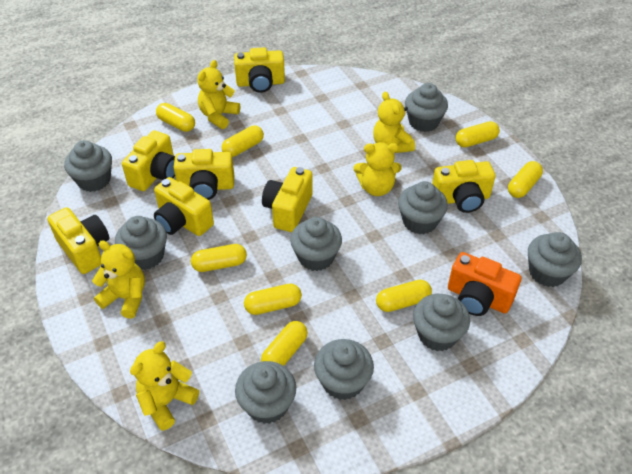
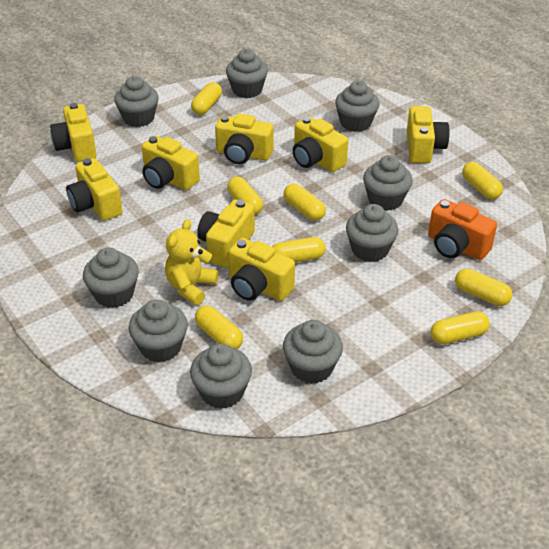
yellow camera: [47,207,109,274] [122,130,175,191] [154,177,214,236] [173,149,234,200] [234,47,285,93] [262,167,313,232] [432,160,496,213] = 7 -> [50,103,97,162] [66,158,123,221] [142,136,200,190] [197,199,255,267] [215,113,273,164] [228,238,295,301] [293,116,348,172] [407,106,450,163] = 8
yellow teddy bear: [92,240,145,319] [130,341,199,431] [197,60,240,129] [353,142,402,196] [373,92,415,153] = 5 -> [165,219,219,305] = 1

